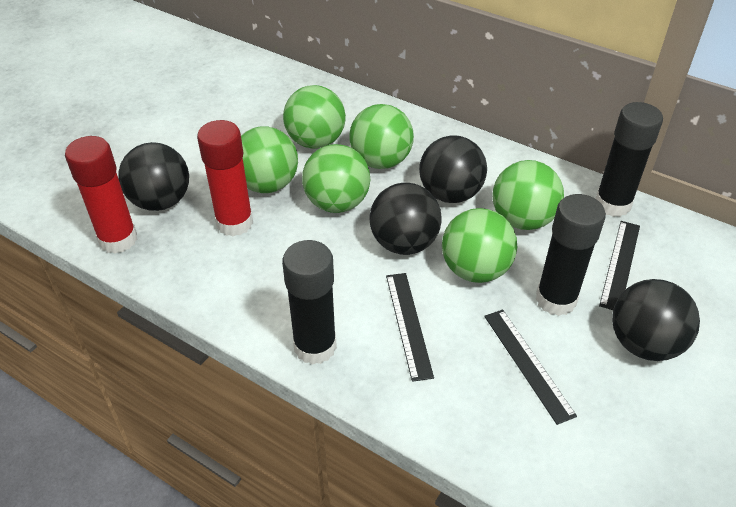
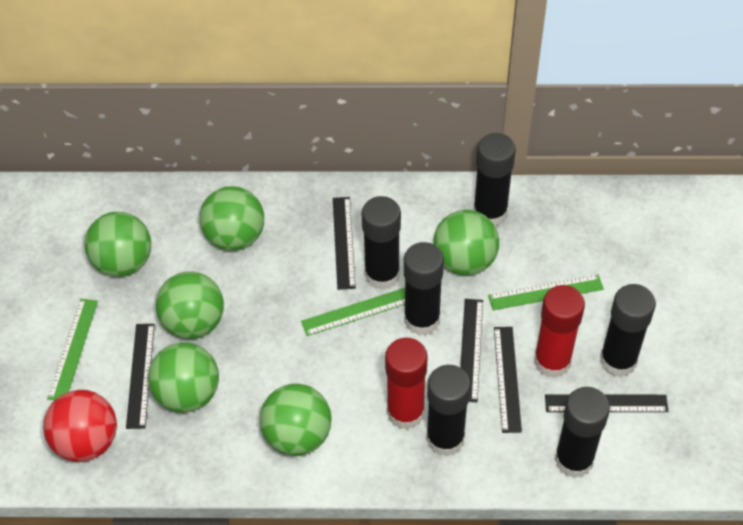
black ball: [118,142,189,211] [369,183,442,255] [419,135,487,203] [612,279,700,361] = 4 -> none = 0
black glue stick: [282,240,337,365] [536,194,606,316] [595,102,663,217] = 3 -> [361,196,401,290] [404,242,444,335] [426,365,471,457] [473,133,516,226] [554,387,610,478] [600,284,656,377] = 6
black ruler: [386,273,434,382] [484,310,577,425] [599,221,640,310] = 3 -> [126,324,155,429] [333,197,356,290] [460,299,483,402] [494,327,522,433] [545,394,669,412] = 5
green ruler: none = 0 -> [47,298,98,400] [301,288,405,336] [488,274,604,310] = 3
red ball: none = 0 -> [43,390,117,462] = 1

